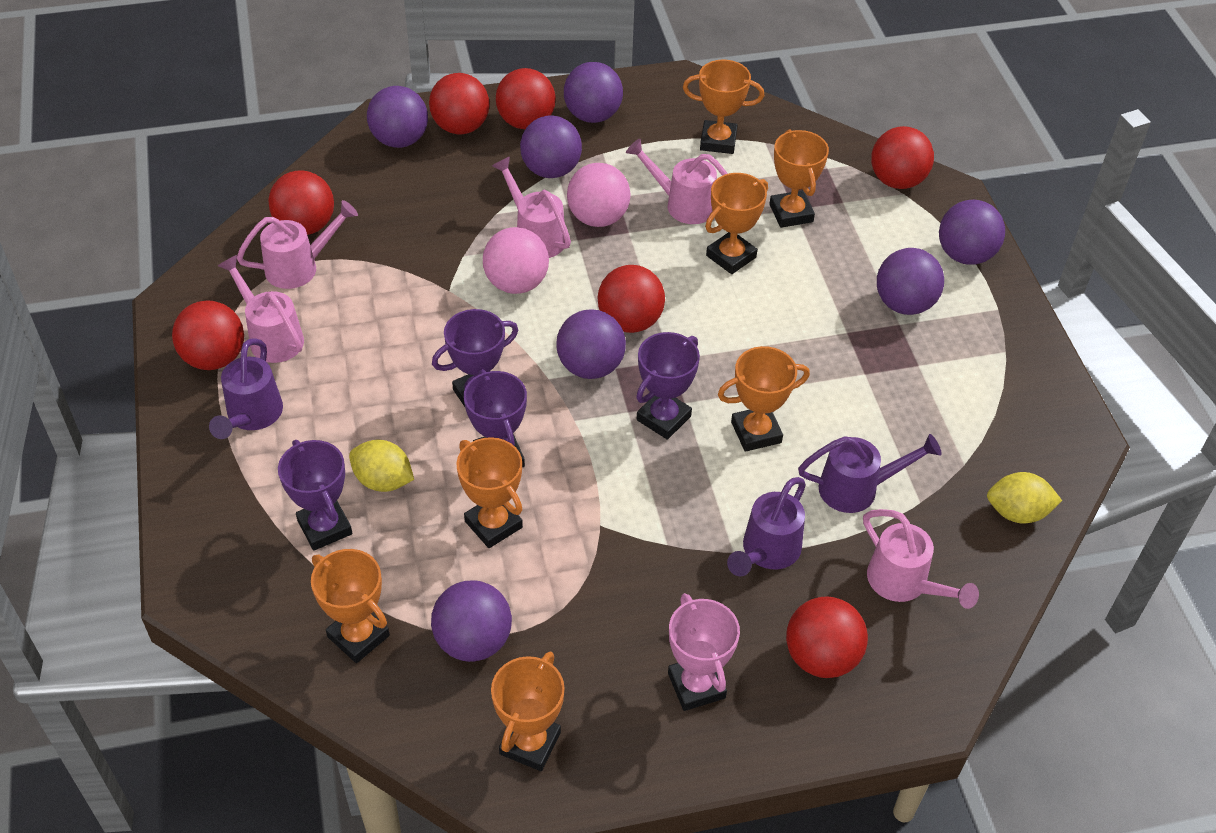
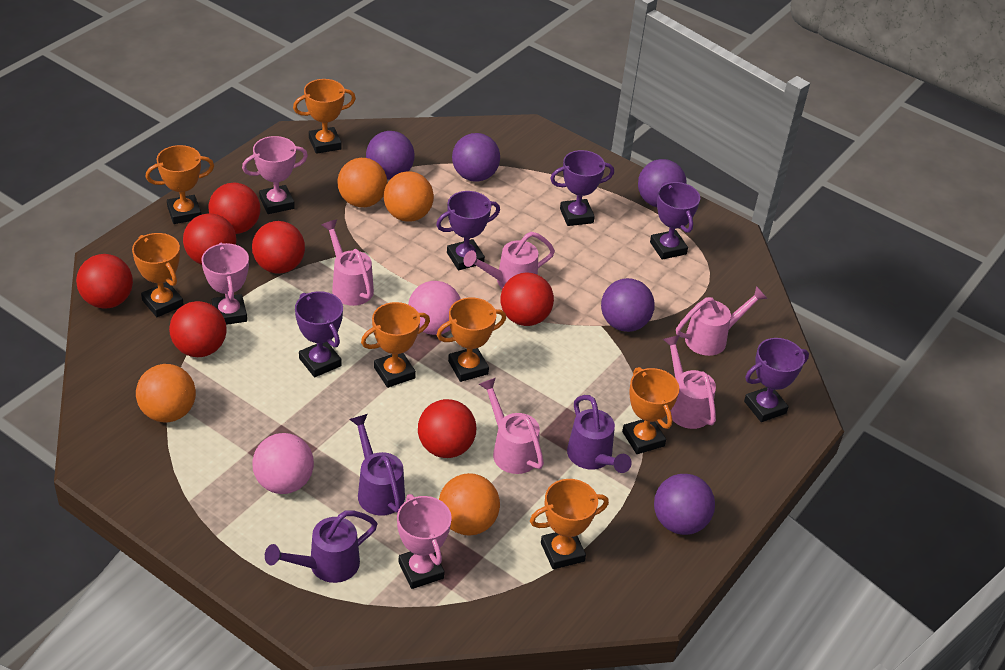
orange ball: none = 0 -> [136,364,196,422] [337,158,387,207] [384,171,434,222] [439,473,500,536] = 4
pink trophy: [668,593,740,711] = 1 -> [202,243,249,325] [242,136,308,214] [397,494,452,589] = 3
purple ball: [367,86,428,148] [431,580,512,662] [520,115,582,178] [556,310,626,379] [564,62,623,123] [877,248,944,315] [939,200,1005,265] = 7 -> [366,131,415,180] [452,133,500,182] [601,278,655,332] [638,159,687,207] [654,474,715,535] = 5
purple trophy: [278,440,352,551] [432,309,518,407] [464,369,527,467] [636,332,700,440] = 4 -> [295,291,343,377] [436,191,500,270] [550,150,614,226] [650,182,700,260] [744,338,809,422] = 5
yellow lemon: [349,440,414,492] [987,472,1062,523] = 2 -> none = 0

